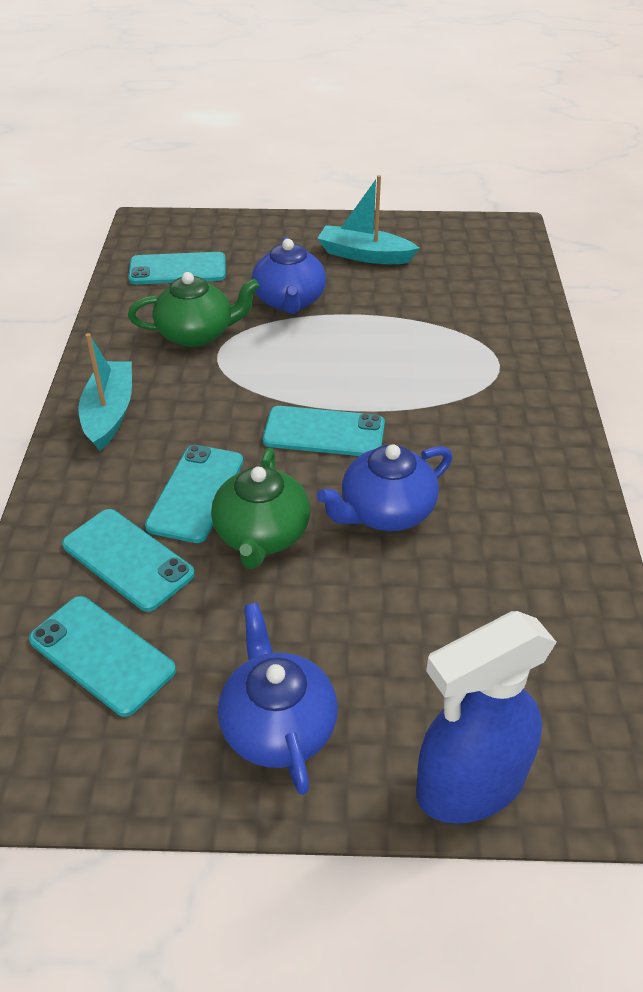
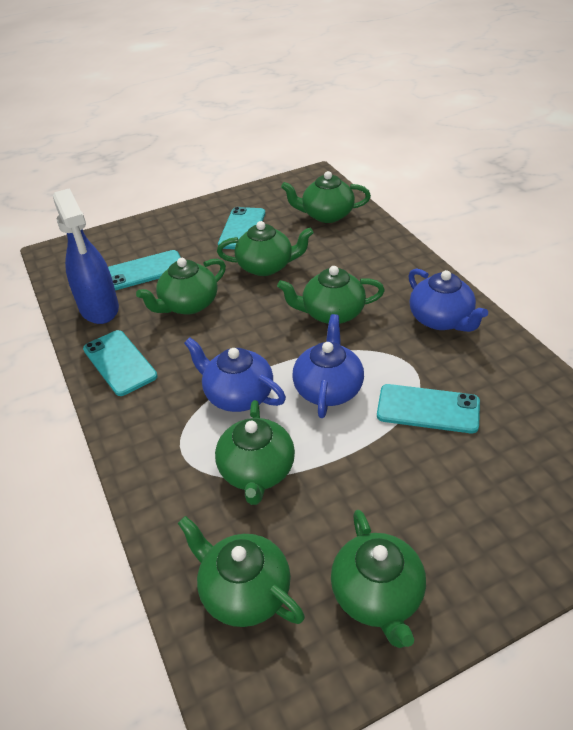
green teapot: [128,272,259,347] [211,448,310,569] = 2 -> [136,258,226,315] [178,516,305,627] [215,400,295,505] [217,221,314,276] [277,266,385,324] [281,171,371,223] [331,510,426,648] = 7
turquoise boat: [78,333,132,451] [317,175,419,264] = 2 -> none = 0
turquoise phone: [29,596,176,717] [62,509,195,612] [128,252,226,284] [145,445,243,543] [263,406,385,456] = 5 -> [83,330,158,396] [108,250,181,290] [218,207,265,249] [377,384,480,433] = 4

